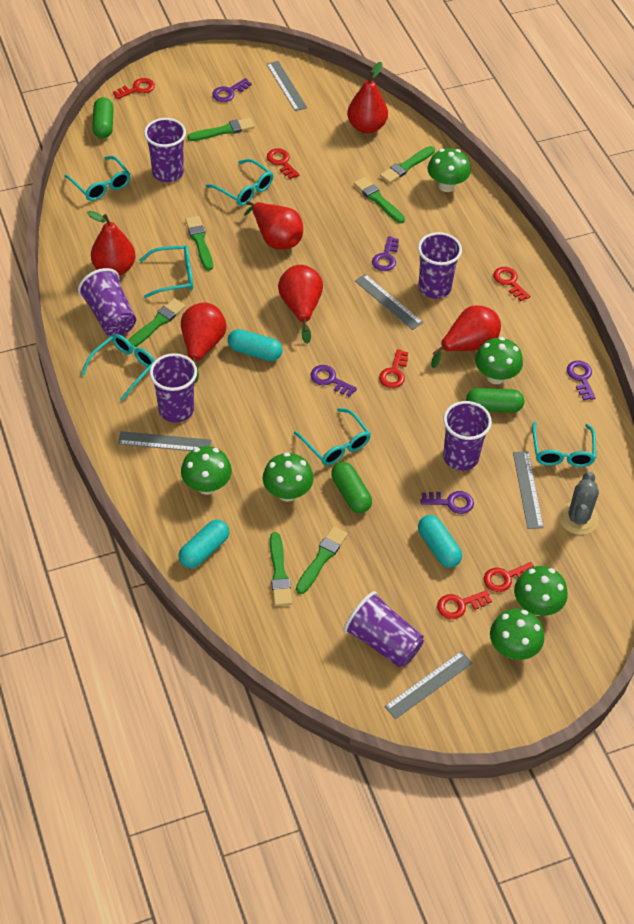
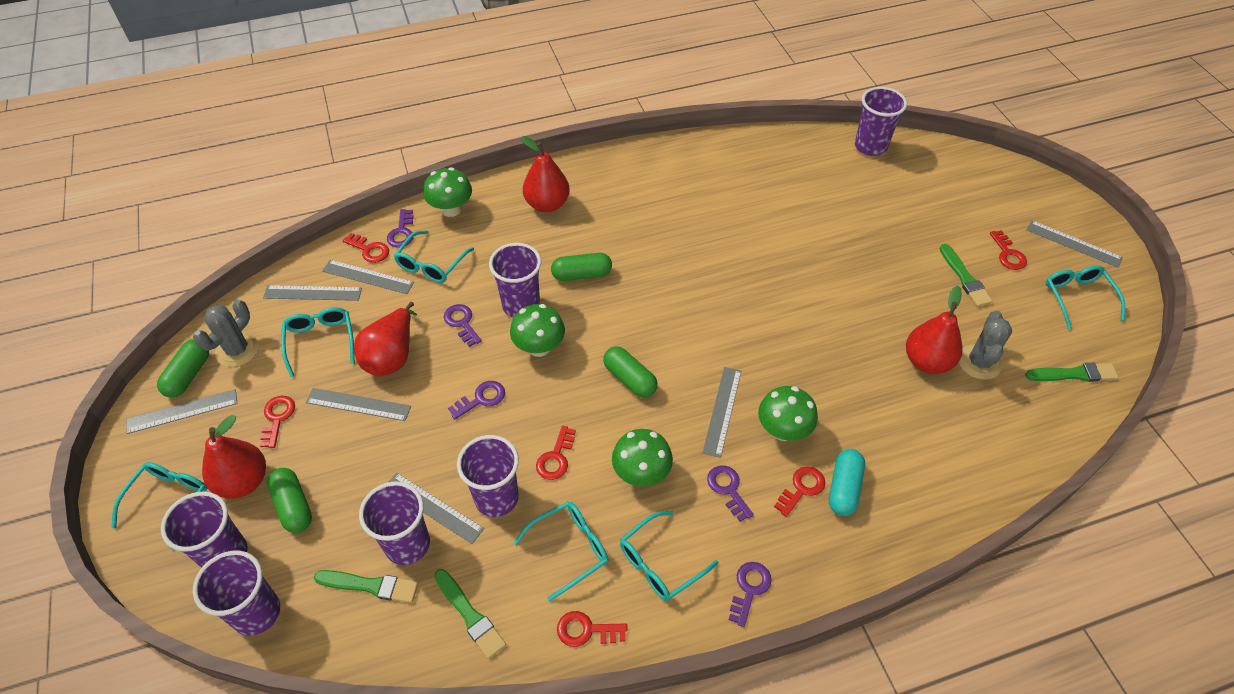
green brush: [128,298,186,347] [185,216,213,271] [187,118,255,141] [270,532,292,606] [296,526,348,594] [354,177,405,223] [380,146,435,183] = 7 -> [314,570,418,603] [434,569,506,659] [940,244,993,307] [1025,363,1119,382] = 4
green capsule: [92,97,114,138] [331,462,372,513] [466,388,524,413] = 3 -> [157,339,209,398] [267,468,312,533] [551,253,612,281] [603,346,658,398] = 4
green mushroom: [181,446,232,495] [263,452,314,502] [427,148,471,192] [475,337,523,384] [490,609,544,660] [514,566,568,616] = 6 -> [423,167,472,217] [510,304,565,357] [612,429,673,487] [758,386,818,441] = 4
grey cactus: [559,472,599,535] = 1 -> [193,300,259,367] [959,311,1012,380] = 2
grey ruler: [118,431,211,451] [267,61,307,111] [355,274,423,330] [384,651,473,719] [513,451,544,529] = 5 -> [126,389,237,434] [263,285,362,301] [306,388,411,421] [322,260,414,294] [389,473,484,544] [703,367,741,458] [1027,220,1123,268] = 7
red pear: [87,211,136,276] [181,303,227,384] [244,201,303,250] [278,265,323,344] [347,62,388,134] [431,305,501,368] = 6 -> [202,415,266,499] [354,302,417,376] [521,136,570,212] [906,286,963,374] = 4
turquoise capsule: [179,520,229,568] [228,329,283,361] [418,515,462,568] = 3 -> [829,449,865,516] = 1

